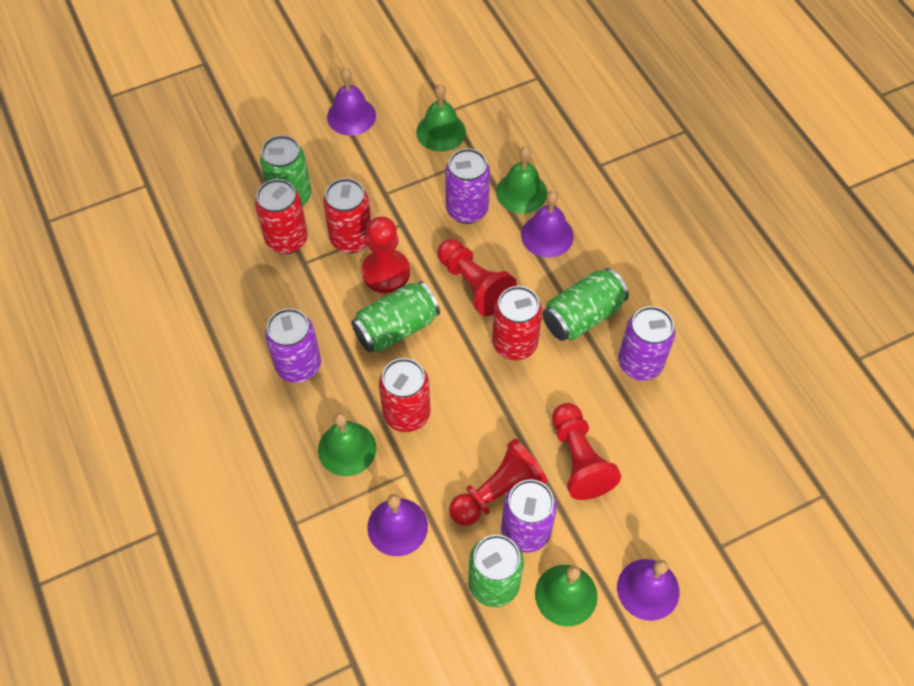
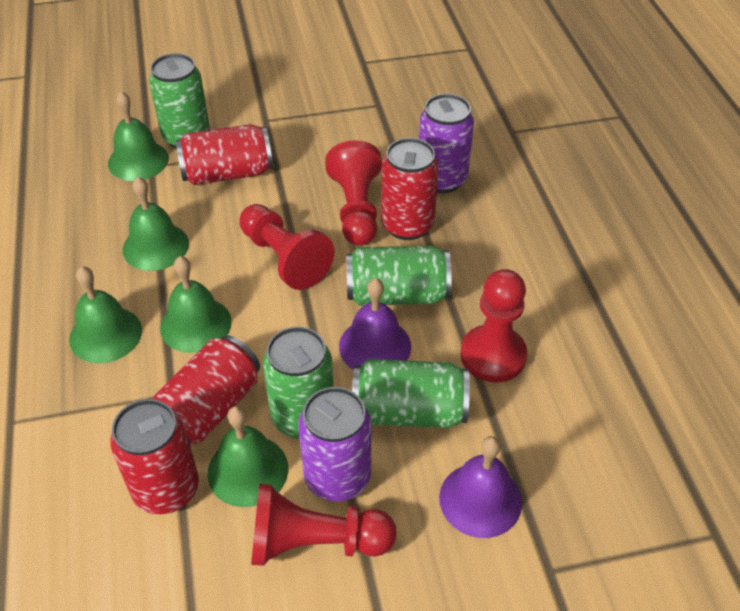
green bell: [318,412,376,476] [416,84,466,152] [496,147,547,214] [535,565,598,626] = 4 -> [69,266,142,363] [108,91,169,181] [123,177,189,271] [160,256,232,353] [207,406,288,507] = 5
purple bell: [327,68,376,136] [367,494,428,556] [521,191,574,258] [617,559,680,621] = 4 -> [339,278,411,370] [439,436,522,538] = 2
purple can: [265,308,321,383] [445,148,490,224] [501,479,557,553] [618,306,675,381] = 4 -> [298,387,371,502] [419,94,474,193] = 2

